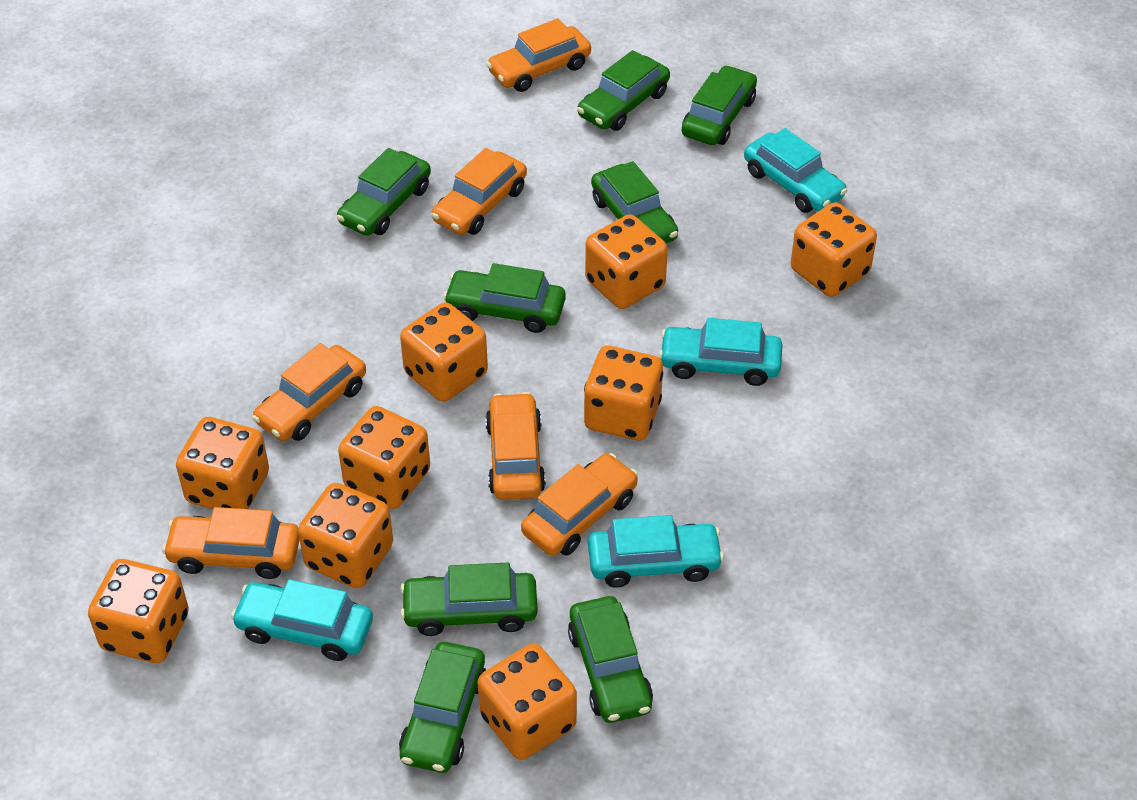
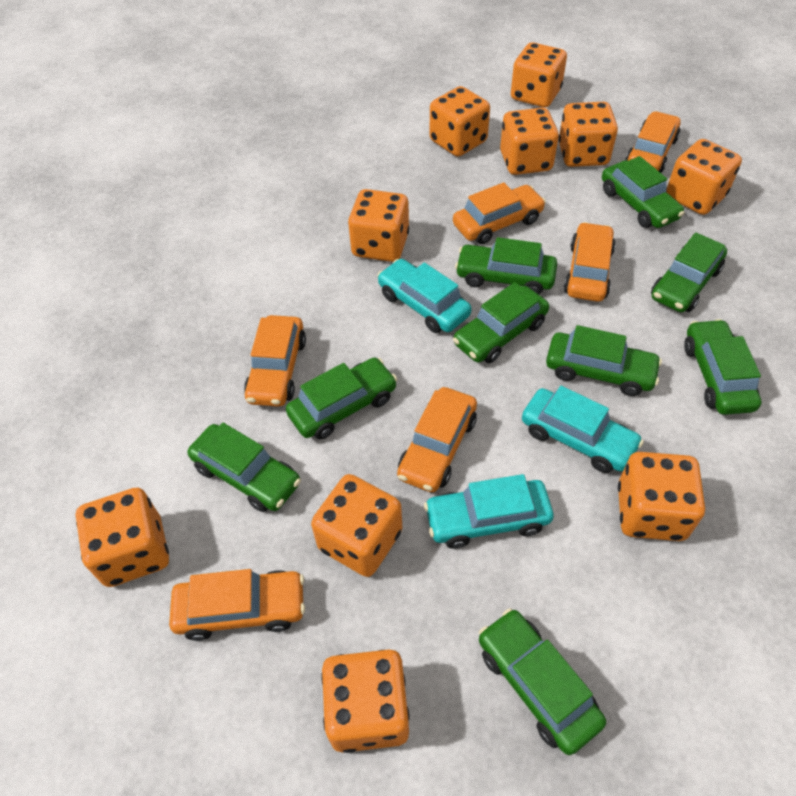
green car: [336,148,431,236] [399,642,486,773] [400,563,538,636] [443,263,566,333] [568,596,653,723] [577,50,670,131] [591,161,678,243] [682,65,757,145] = 8 -> [188,423,301,512] [286,357,397,439] [453,282,549,363] [455,237,557,295] [479,608,606,755] [546,325,662,396] [602,156,685,228] [651,232,727,312] [684,319,762,415] = 9
orange dice: [88,559,189,663] [176,417,269,509] [298,483,393,588] [338,406,430,509] [400,302,488,402] [478,643,577,760] [584,346,663,441] [585,214,668,309] [791,203,877,297] = 9 -> [76,488,169,587] [311,474,402,577] [321,650,409,753] [348,189,409,262] [429,86,490,157] [500,108,559,175] [511,42,567,107] [558,102,618,167] [618,452,705,541] [666,139,742,215] = 10
turquoise car: [231,579,373,661] [588,515,724,588] [659,318,783,386] [744,128,847,213] = 4 -> [377,259,472,333] [424,474,554,549] [522,386,644,473] = 3

